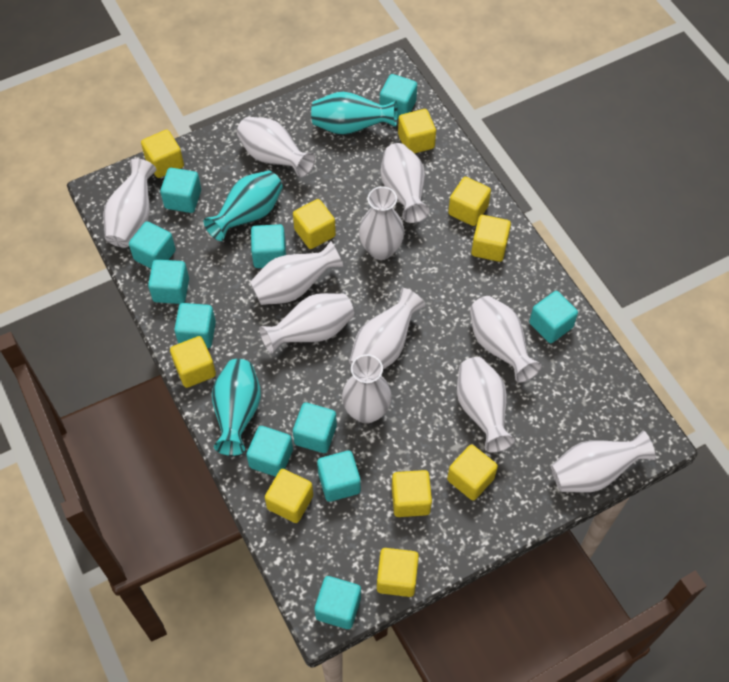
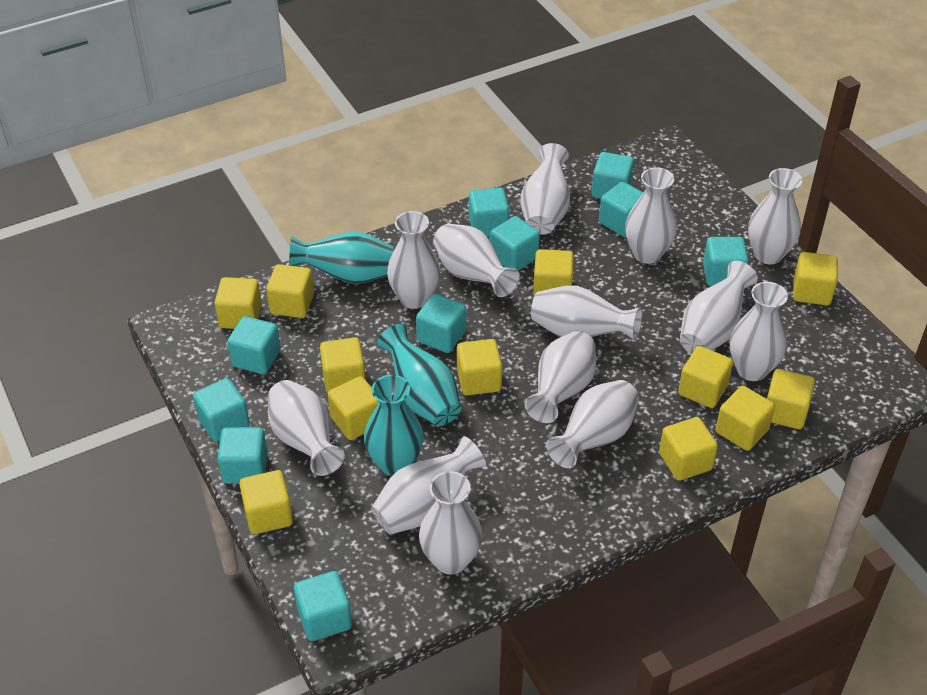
turquoise cube: [129,221,176,269] [148,259,189,304] [160,168,201,213] [174,303,216,348] [246,426,293,477] [251,224,286,268] [293,402,337,453] [314,576,361,629] [317,450,361,502] [380,74,417,119] [529,291,578,343] = 11 -> [193,378,250,442] [218,427,268,484] [227,316,281,375] [294,571,352,641] [416,294,466,353] [469,188,509,237] [490,216,540,271] [592,152,634,199] [599,181,643,237] [703,237,748,286] = 10
white vase: [103,158,156,248] [237,117,315,177] [250,241,343,305] [259,293,354,354] [342,354,392,424] [349,288,425,369] [359,186,404,260] [381,143,429,223] [457,357,515,453] [470,296,542,383] [551,430,656,493] = 11 -> [268,380,345,476] [371,436,486,534] [387,211,440,309] [419,471,482,575] [433,224,520,297] [520,143,570,235] [525,331,596,423] [531,285,642,341] [546,380,639,468] [625,167,677,264] [680,261,758,353] [730,282,788,381] [748,168,802,264] = 13
yellow cube: [141,130,184,178] [170,336,216,388] [265,469,313,523] [293,199,336,249] [377,548,419,597] [392,470,432,517] [398,109,436,153] [447,445,498,501] [448,177,491,226] [471,215,511,262] = 10 -> [215,277,262,329] [239,470,293,534] [266,264,314,318] [320,337,366,393] [328,376,379,440] [457,339,502,396] [533,249,574,296] [659,417,718,481] [678,346,733,408] [716,386,775,451] [767,369,815,429] [793,252,838,305] = 12

